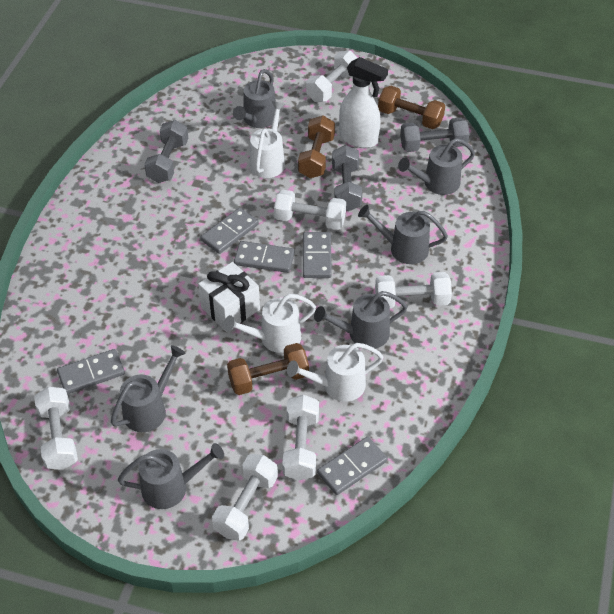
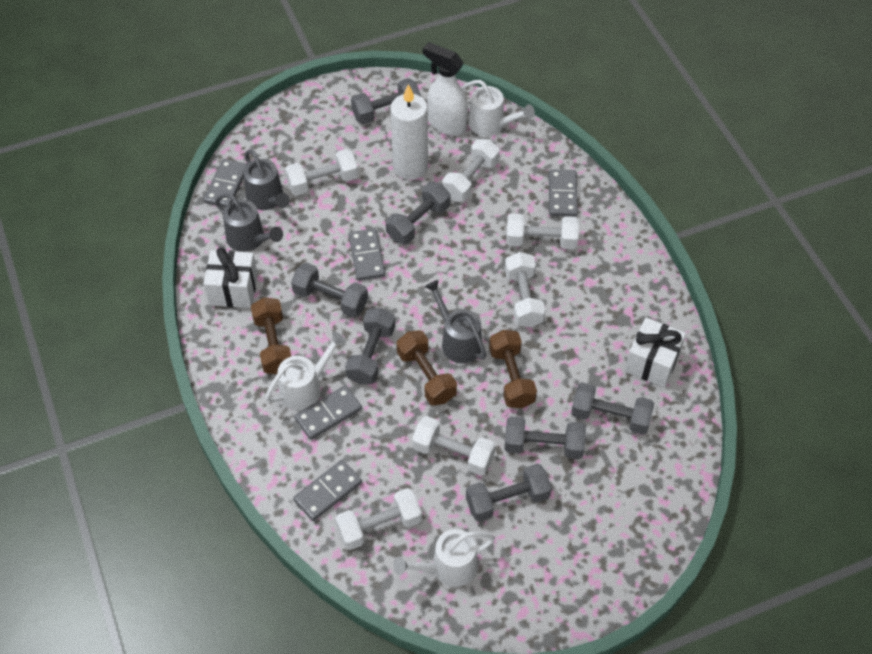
grey dumbbell: [144,120,189,183] [332,145,362,211] [400,118,469,152] = 3 -> [291,263,368,317] [345,308,395,385] [351,78,421,125] [386,182,451,245] [466,464,552,522] [504,416,586,459] [571,382,654,435] = 7
grey watering can: [111,345,186,432] [118,443,224,509] [233,69,276,128] [314,291,408,349] [358,205,448,264] [398,138,475,195] = 6 -> [215,193,283,252] [243,149,290,210] [425,280,486,363] = 3
white candle: none = 0 -> [390,84,428,180] = 1
white gift: [198,262,260,332] = 1 -> [203,247,258,308] [625,317,686,388] = 2

